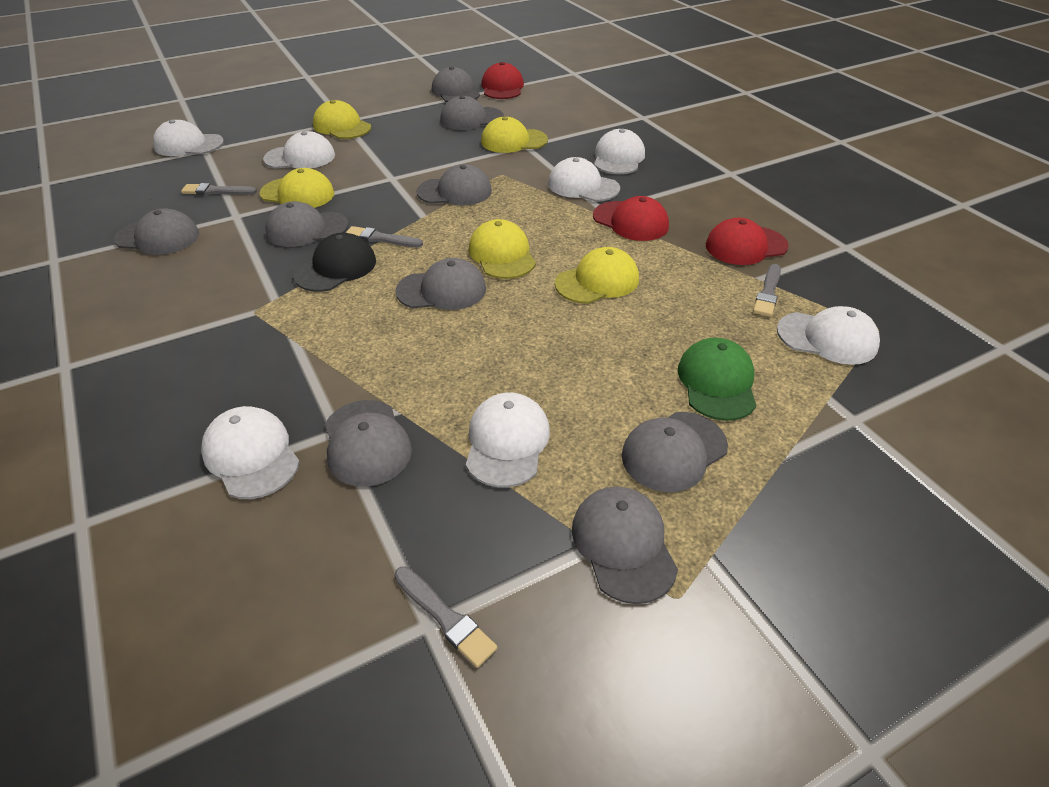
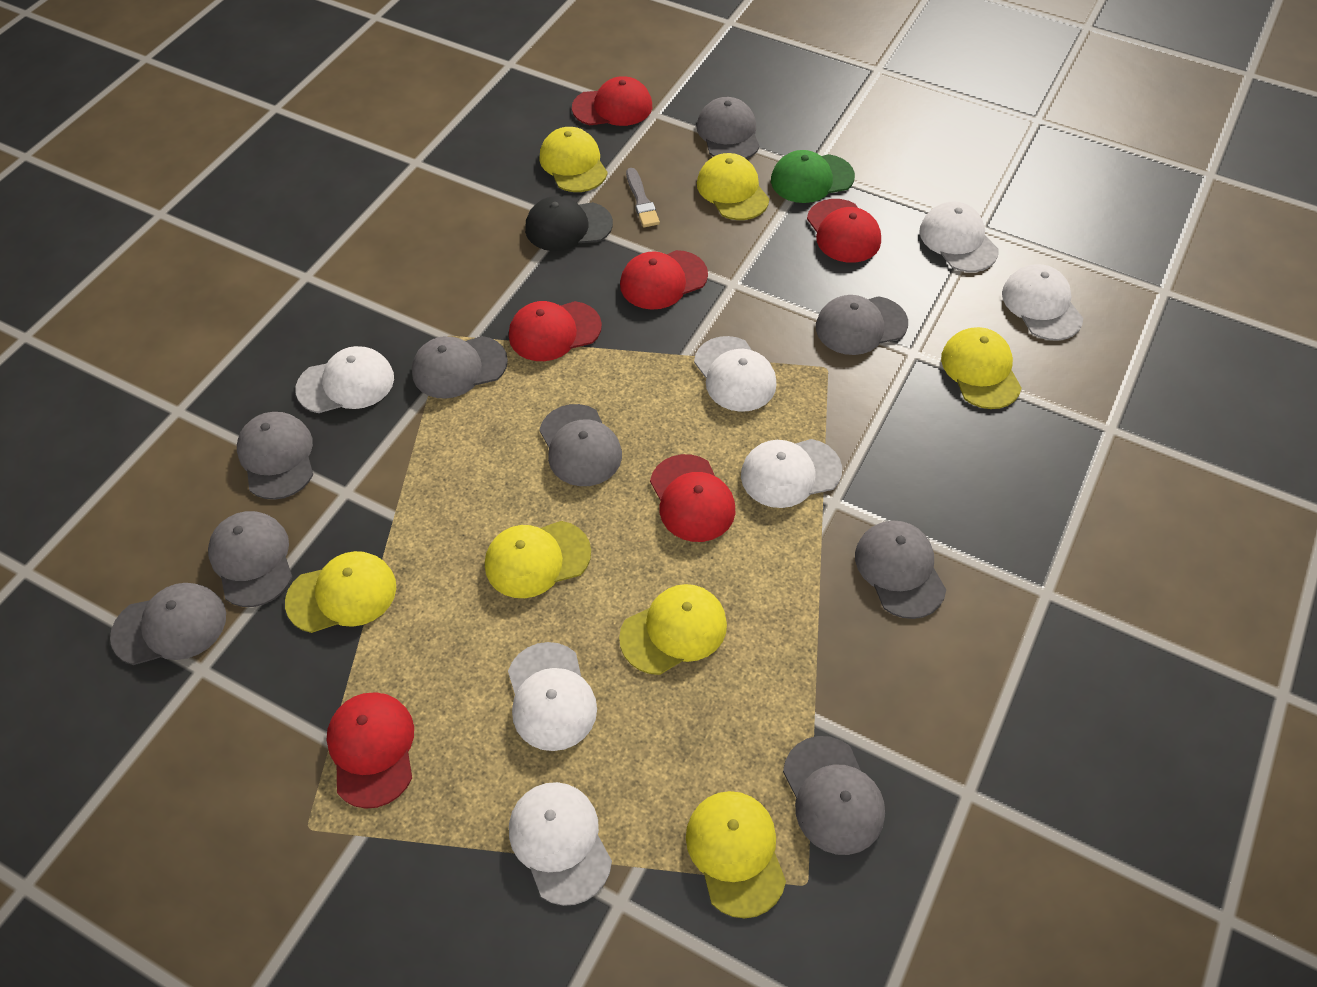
grey brush: [181,183,257,195] [346,226,423,247] [394,566,498,668] [753,264,781,317] = 4 -> [626,168,660,227] = 1
red cap: [481,62,524,99] [593,196,669,241] [706,218,789,265] = 3 -> [327,692,414,809] [509,301,602,361] [572,76,652,126] [620,250,708,310] [650,454,735,542] [807,199,881,263] = 6
yellow cap: [260,168,334,208] [313,100,371,139] [469,219,536,279] [481,117,548,153] [555,247,639,304] = 5 -> [285,551,396,633] [485,521,591,598] [539,127,608,192] [619,584,727,675] [686,791,786,919] [697,153,769,220] [941,327,1022,409] = 7

